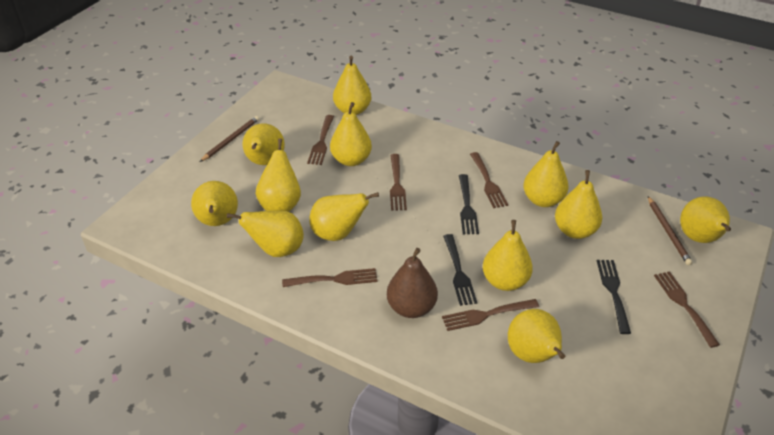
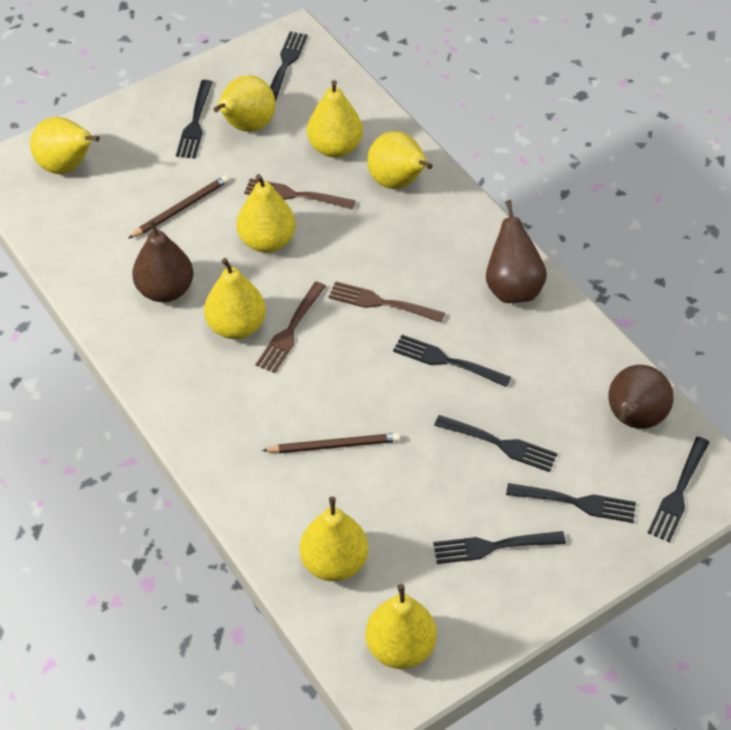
black fork: [443,234,477,306] [459,174,479,234] [597,260,631,334] = 3 -> [176,80,212,158] [270,31,308,102] [393,335,511,387] [433,531,566,564] [434,415,558,472] [506,483,636,523] [648,437,709,542] = 7
brown fork: [282,268,378,287] [307,115,334,165] [390,154,407,211] [442,299,539,331] [470,152,508,208] [654,271,720,348] = 6 -> [244,178,355,209] [256,282,326,373] [328,281,445,322] = 3
brown pear: [387,248,438,318] = 1 -> [132,219,193,302] [486,200,547,303] [608,365,674,429] = 3
yellow pear: [191,181,238,226] [227,211,304,257] [242,124,285,165] [256,138,301,212] [309,192,379,241] [330,102,372,166] [333,56,371,115] [483,220,533,291] [508,309,565,363] [523,141,569,207] [555,170,602,239] [680,196,731,243] = 12 -> [30,117,100,174] [204,258,266,339] [213,75,275,132] [237,174,296,253] [300,497,369,581] [307,80,363,158] [365,584,437,669] [367,131,433,189] = 8

